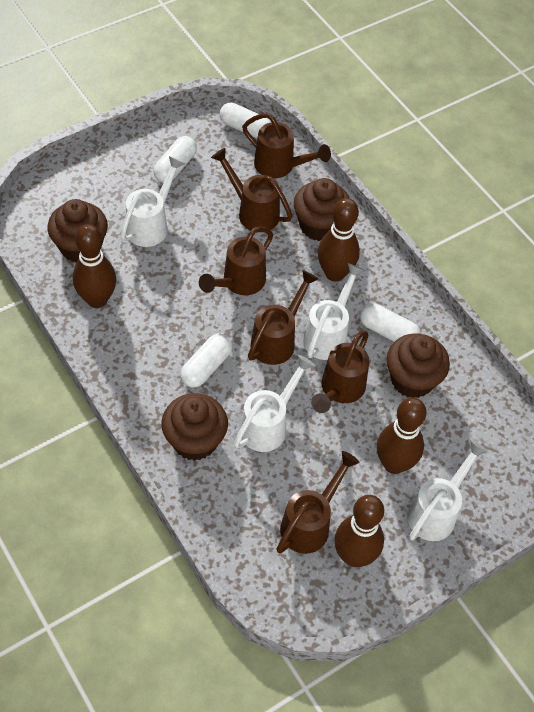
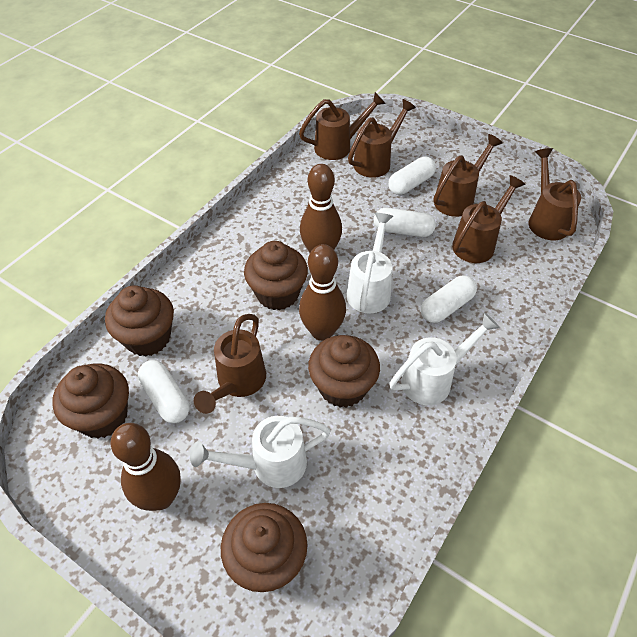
brown bowling pin: [73,224,116,308] [318,198,360,282] [334,495,384,567] [377,397,426,474] = 4 -> [111,423,181,511] [299,244,346,341] [300,164,342,253] = 3
brown cupcake: [48,199,108,263] [161,393,228,461] [294,178,349,241] [387,333,450,398] = 4 -> [52,363,129,438] [105,285,174,357] [221,503,308,592] [244,241,308,310] [308,335,380,408] = 5
white watering can: [120,156,185,247] [234,355,315,452] [303,263,365,360] [407,440,488,541] = 4 -> [190,416,331,488] [346,213,393,314] [389,312,500,405] = 3

